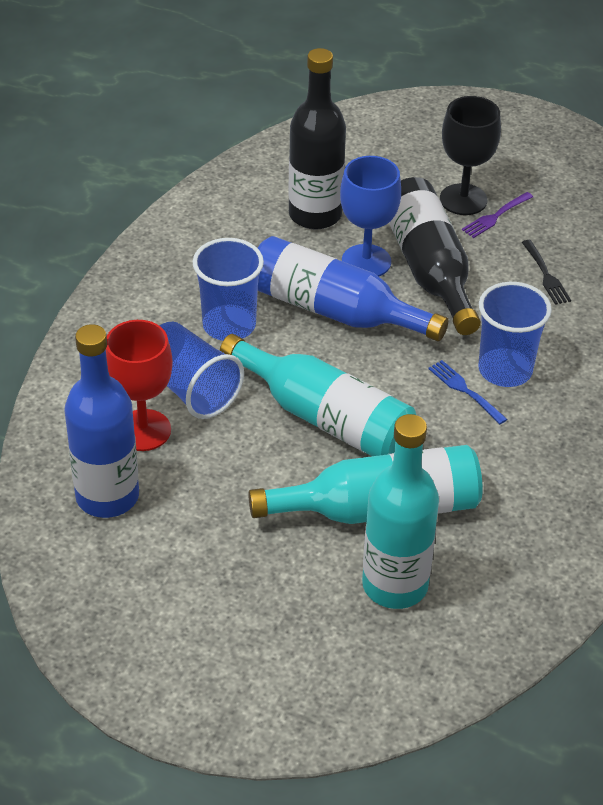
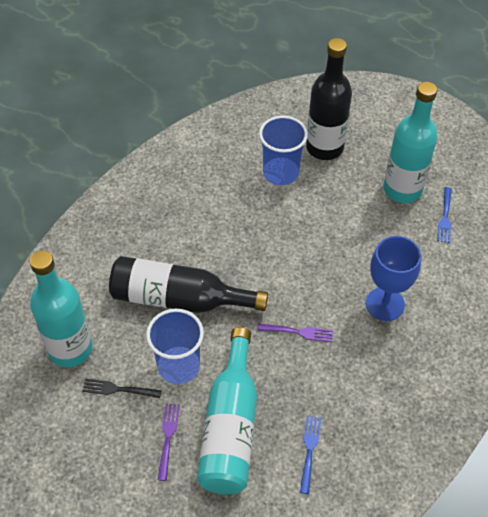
black goblet: [440,96,501,215] = 1 -> none = 0
blue bottle: [64,324,139,518] [258,236,448,341] = 2 -> none = 0
blue cup: [159,322,244,419] [193,238,264,341] [478,282,552,387] = 3 -> [146,309,204,384] [259,116,308,185] = 2
blue fork: [428,360,507,424] = 1 -> [300,416,321,494] [437,187,452,243] = 2
purple fork: [462,192,533,238] = 1 -> [158,404,180,481] [257,324,333,342] = 2
red goblet: [106,320,173,451] = 1 -> none = 0

